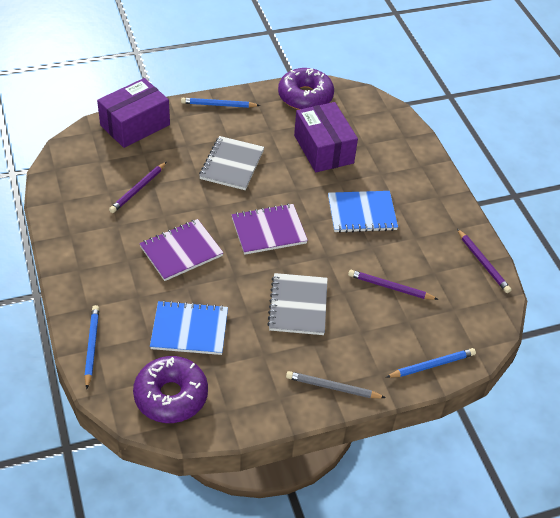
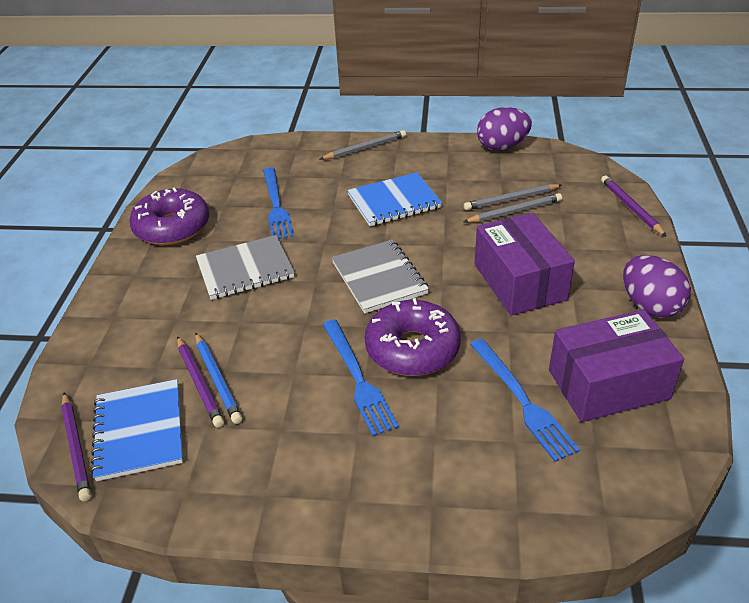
blue fork: none = 0 -> [263,167,294,239] [322,319,399,436] [470,339,580,462] = 3
blue pencil: [84,305,99,389] [181,98,260,108] [386,348,476,378] = 3 -> [195,333,242,424] = 1
grey pencil: [286,371,386,398] = 1 -> [320,130,406,160] [464,184,562,210] [464,193,562,223] = 3
purple egg: none = 0 -> [477,107,532,151] [623,255,691,318] = 2
purple notebook: [139,219,224,281] [231,203,308,255] = 2 -> none = 0

